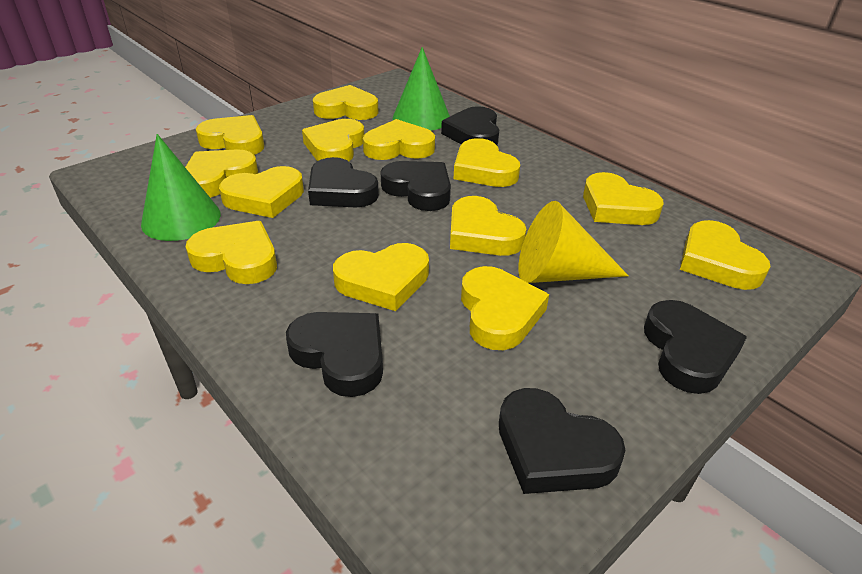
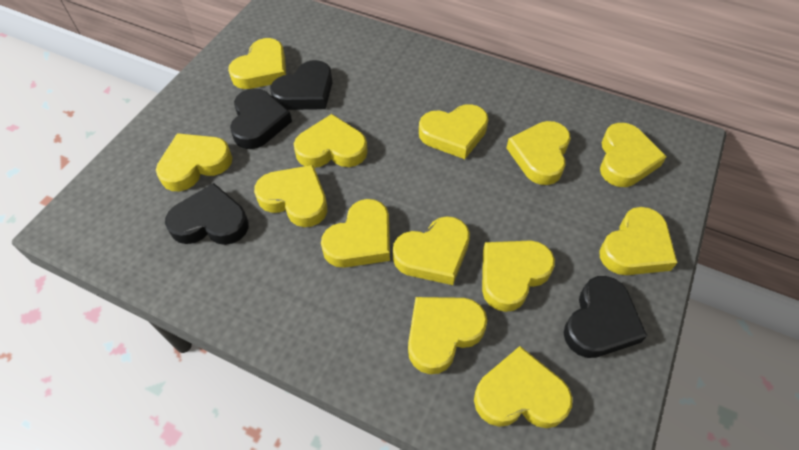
black heart: [286,312,383,397] [308,157,379,207] [381,161,451,211] [441,106,499,145] [499,388,625,494] [644,300,747,394] = 6 -> [165,183,249,245] [230,88,292,149] [270,60,332,110] [564,276,647,358] = 4
green cone: [141,134,221,241] [393,47,450,131] = 2 -> none = 0
yellow cone: [518,201,629,283] = 1 -> none = 0

